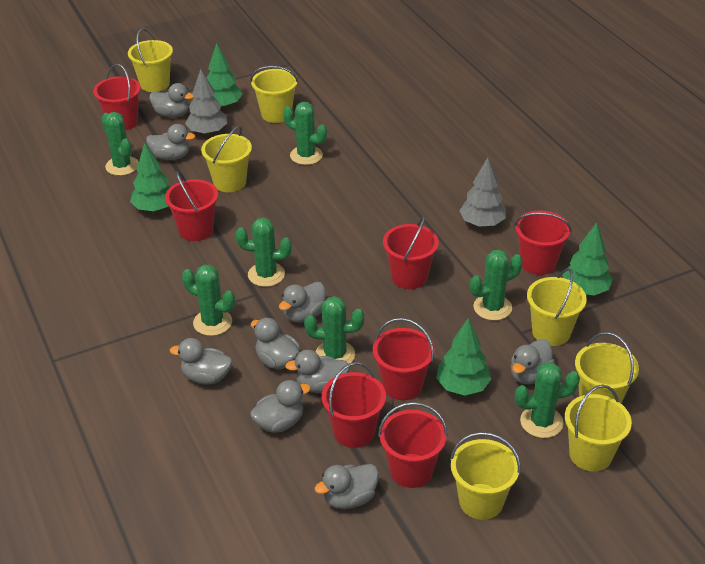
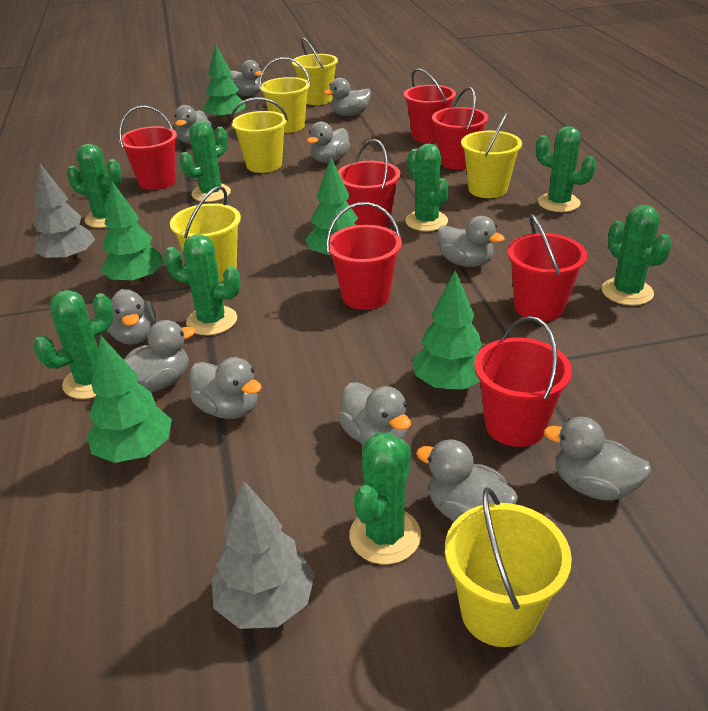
green cactus: [102,112,139,176] [182,265,235,336] [236,218,292,287] [283,102,327,165] [304,296,364,364] [470,250,523,321] [515,362,580,438] = 7 -> [33,290,114,399] [67,144,122,228] [164,234,241,335] [180,121,231,202] [349,432,421,564] [405,143,449,231] [536,126,596,212] [602,205,672,305] = 8
green tree: [130,143,171,212] [207,43,242,108] [436,318,492,396] [562,222,613,296] = 4 -> [87,336,172,463] [100,181,164,285] [203,43,245,123] [305,158,358,259] [412,270,482,390] = 5
grey duck: [146,124,195,160] [149,83,194,118] [170,338,232,384] [250,380,311,433] [251,318,300,369] [279,282,326,323] [285,350,350,393] [314,464,379,509] [511,339,555,384] = 9 -> [107,289,157,345] [123,320,196,392] [174,105,212,144] [190,357,262,419] [229,60,264,96] [307,121,351,163] [324,78,371,116] [338,382,411,445] [416,439,518,522] [437,216,505,267] [544,417,651,501] = 11
yellow bucket: [128,28,173,92] [201,126,252,192] [250,66,299,123] [450,432,521,520] [527,268,587,346] [565,385,632,472] [575,332,639,403] = 7 -> [170,186,241,282] [230,97,288,173] [259,57,311,133] [292,38,338,105] [445,487,572,647] [461,112,522,198] = 6

